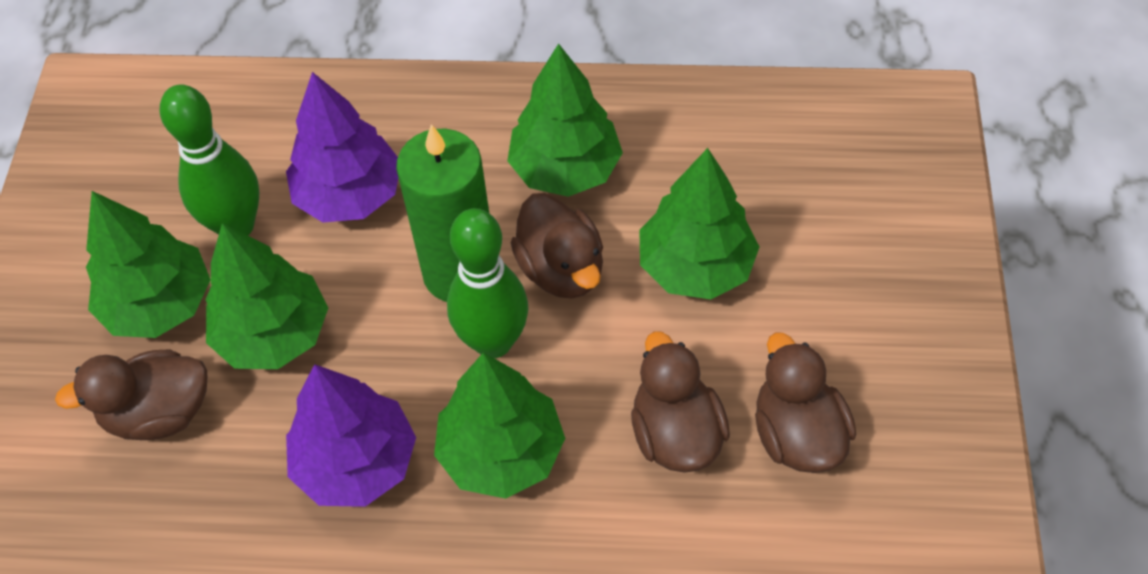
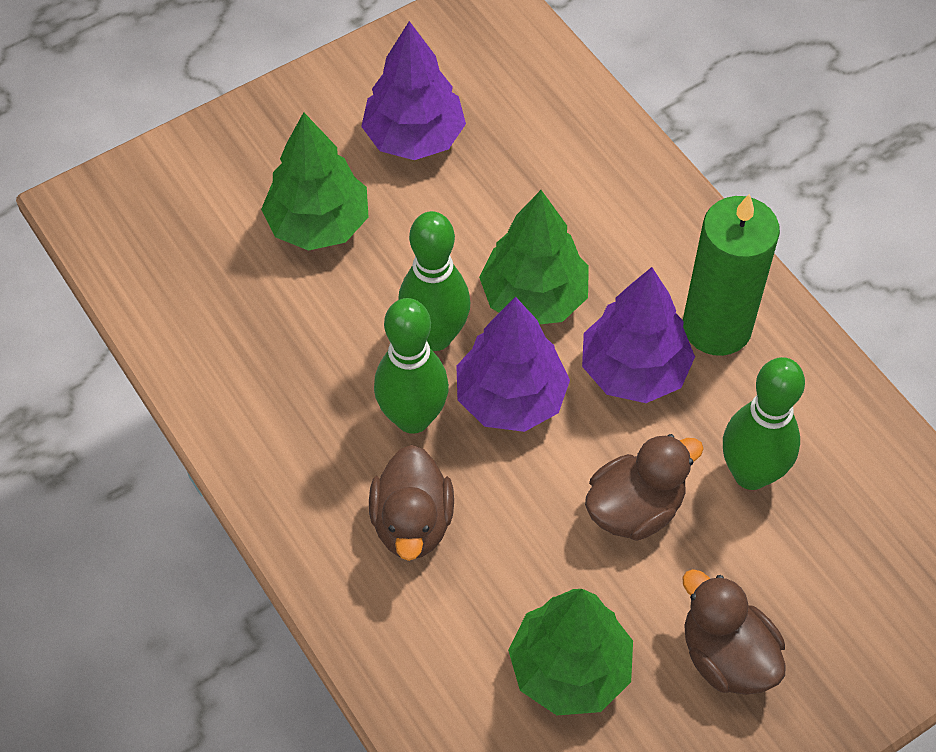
brown duck: [55,349,207,440] [511,193,603,299] [631,331,730,473] [755,333,856,473] = 4 -> [369,445,454,561] [585,434,704,541] [682,569,786,695] = 3
green bowling pin: [160,84,259,236] [447,208,528,358] = 2 -> [374,298,449,434] [398,211,470,351] [723,357,805,490] = 3
green tree: [86,191,211,338] [206,223,328,369] [434,352,565,499] [507,43,623,197] [639,148,759,299] = 5 -> [261,112,369,251] [479,190,589,324] [508,589,633,715] = 3
purple tree: [286,72,398,223] [286,364,416,507] = 2 -> [361,21,466,160] [456,297,570,432] [582,267,695,403] = 3

